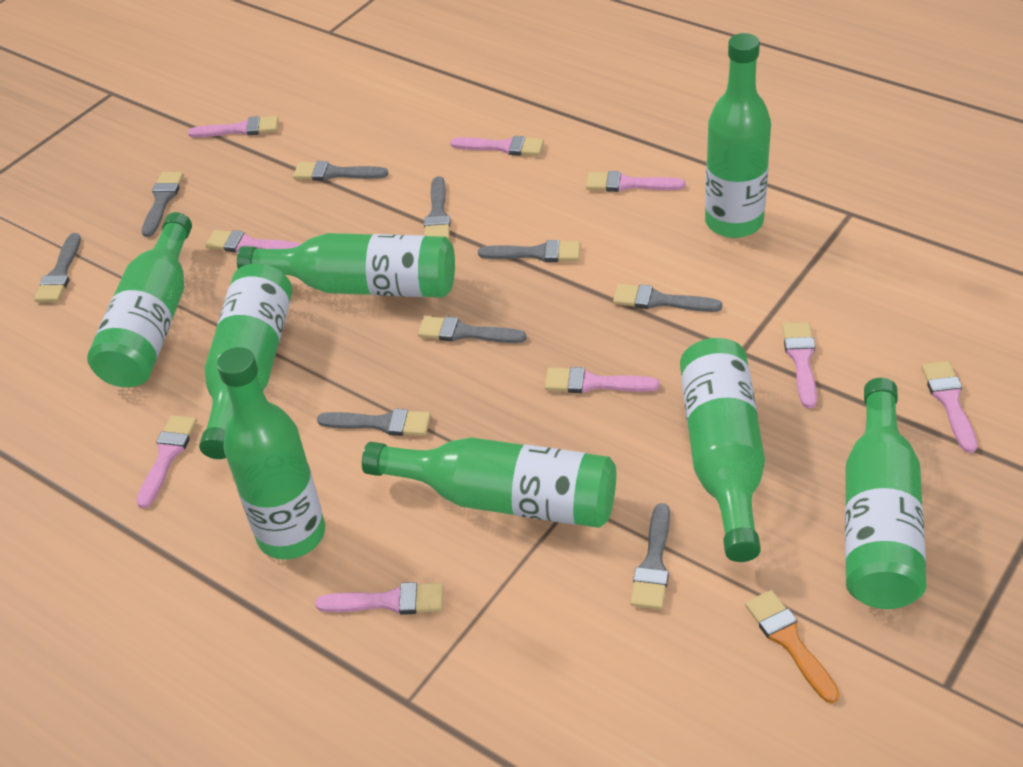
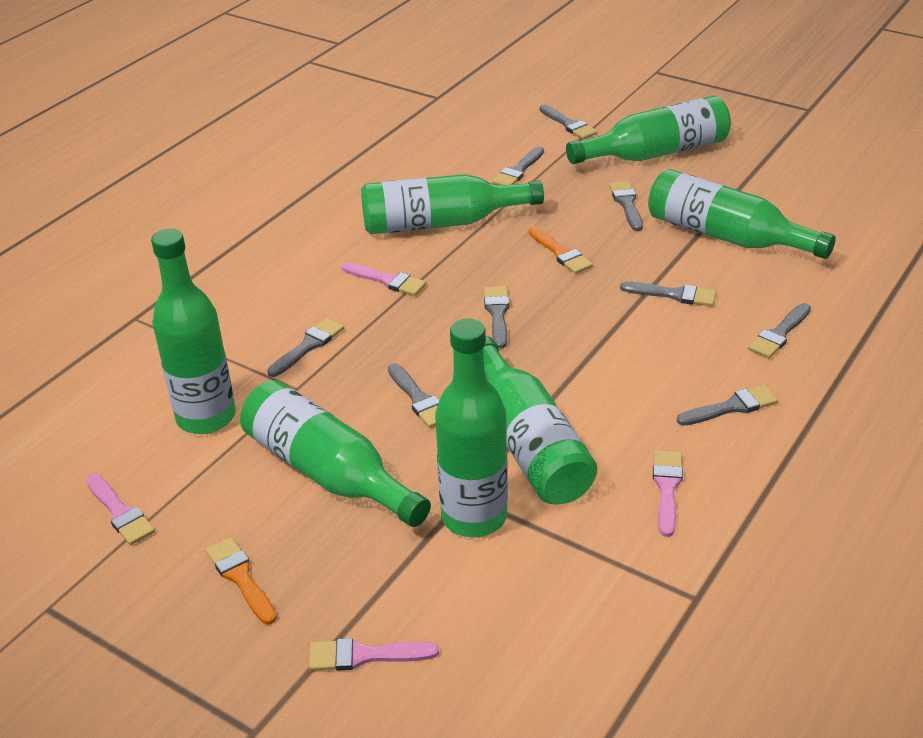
green bottle: [87,212,192,387] [199,263,292,459] [217,347,325,559] [237,233,455,297] [362,437,616,528] [680,338,765,562] [705,33,771,238] [845,378,926,609] = 8 -> [151,228,236,434] [240,380,431,527] [361,174,544,234] [435,319,508,537] [483,336,597,505] [566,96,731,164] [648,169,836,259] = 7
orange brush: [745,590,840,703] = 1 -> [206,537,277,625] [528,226,593,274] = 2
pink brush: [136,415,197,508] [188,116,279,138] [206,230,301,252] [315,582,444,615] [450,136,544,156] [545,367,659,393] [586,171,685,192] [782,322,817,408] [921,361,977,453] = 9 -> [86,474,155,545] [309,638,439,671] [342,262,426,296] [653,450,683,537] = 4

